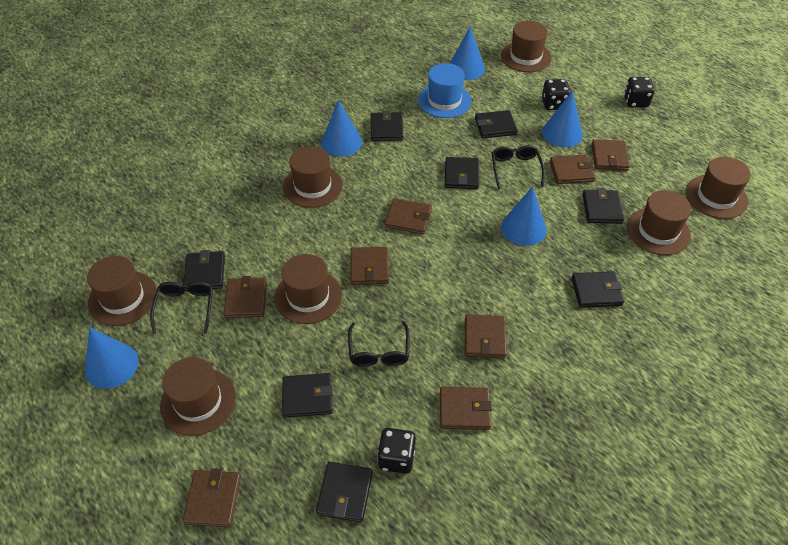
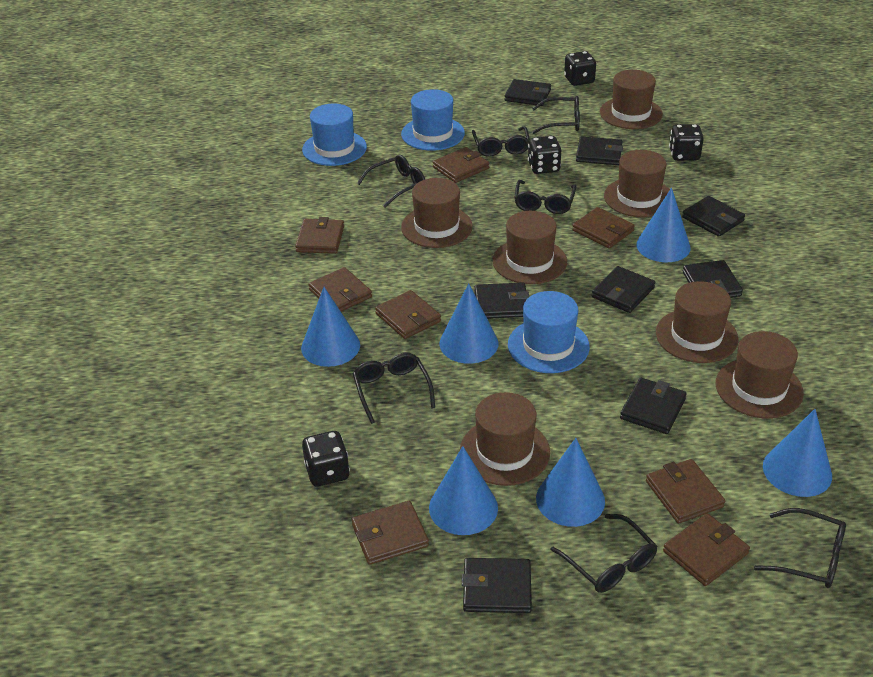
black dice: [377,428,416,474] [542,79,571,110] [624,77,655,107] = 3 -> [302,431,350,487] [528,136,561,174] [564,51,596,86] [669,124,704,161] = 4
black glasses: [150,281,213,334] [348,321,409,367] [492,145,545,189] = 3 -> [353,353,435,424] [357,155,425,208] [472,126,530,157] [514,180,576,214] [532,96,580,134] [550,514,657,593] [754,508,846,588] = 7
blue cone: [85,327,139,389] [321,100,362,157] [450,26,485,80] [501,186,547,246] [542,91,583,147] = 5 -> [301,287,360,367] [429,446,498,535] [439,283,498,364] [536,438,605,527] [636,188,691,262] [763,409,832,497] = 6
blue hat: [418,63,471,118] = 1 -> [302,104,367,166] [401,89,465,151] [508,291,590,373] = 3

